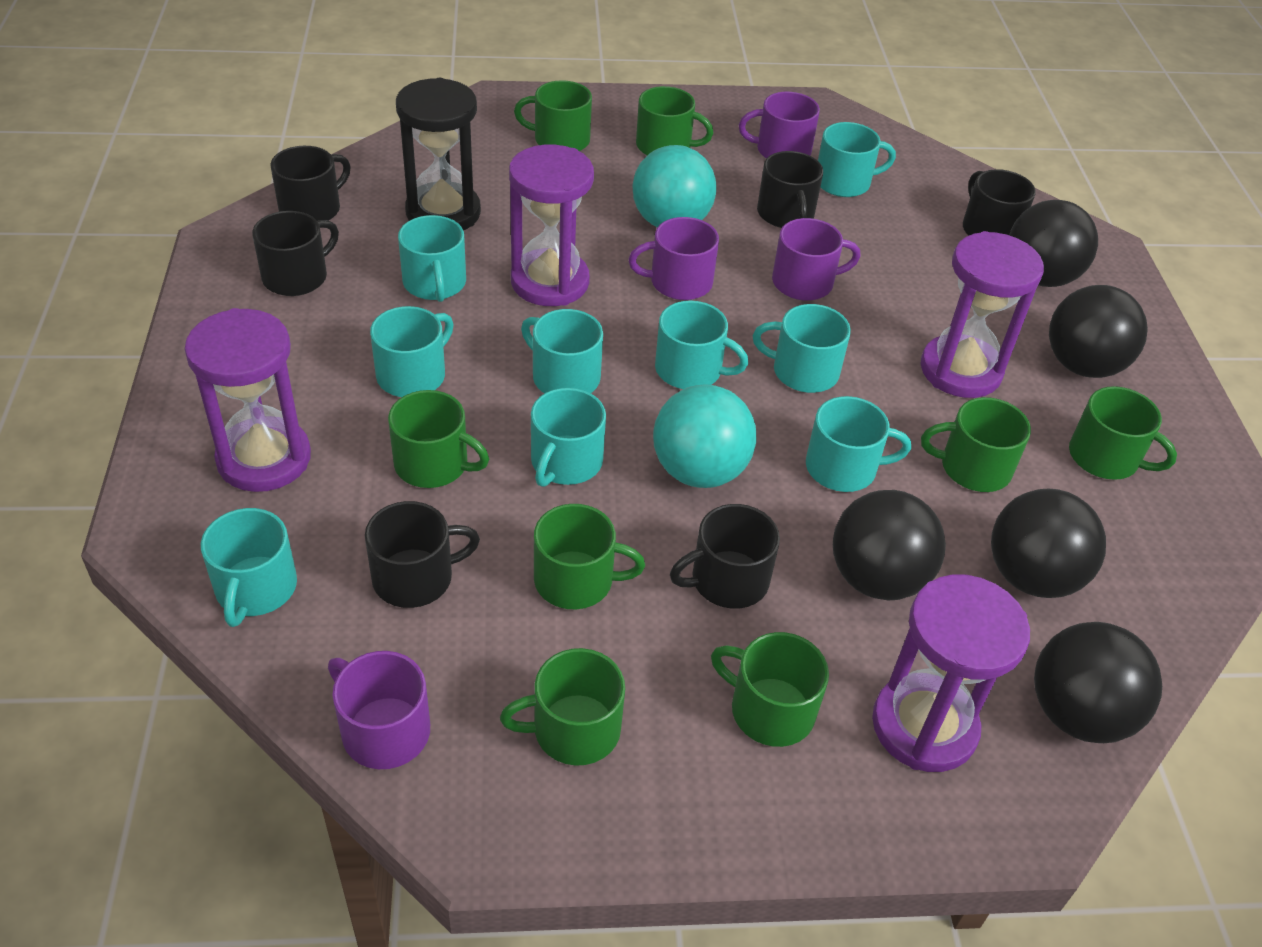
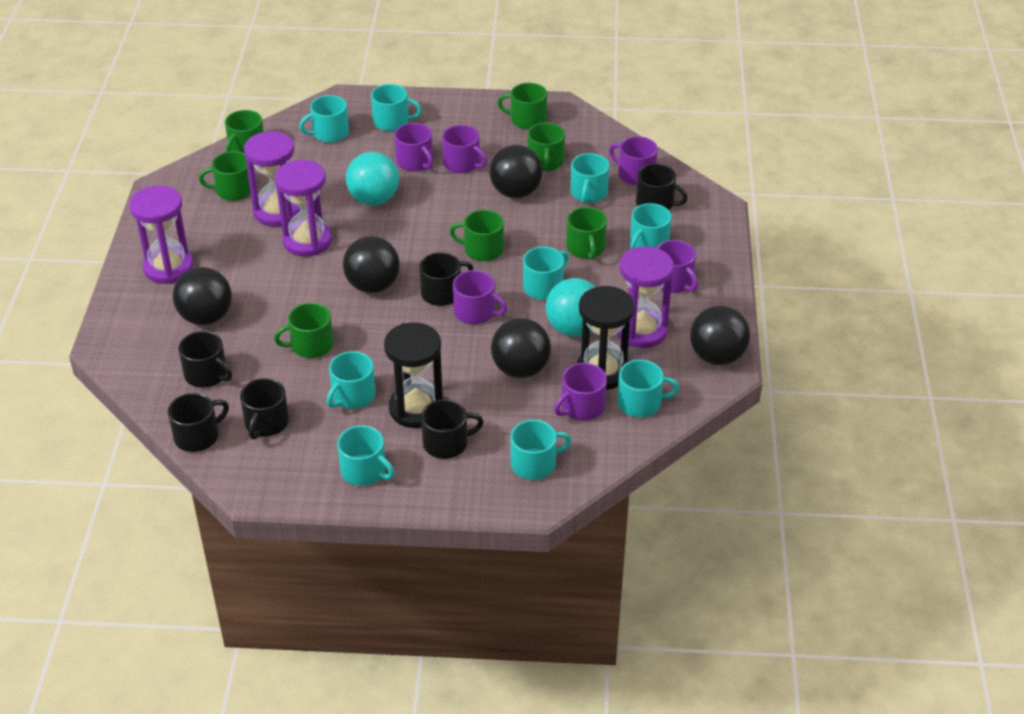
black hourglass: [396,78,481,230] = 1 -> [384,322,443,428] [577,286,635,390] = 2
green mug: [388,390,489,488] [500,648,625,766] [514,80,592,151] [534,504,645,609] [636,86,713,155] [711,632,829,747] [921,397,1031,492] [1069,386,1177,480] = 8 -> [199,151,251,201] [225,110,264,154] [274,303,334,358] [449,209,504,261] [497,83,547,130] [527,123,565,172] [566,207,607,260] = 7
purple mug: [328,651,430,769] [628,217,719,300] [739,92,820,158] [772,218,861,301] = 4 -> [394,123,433,171] [442,125,487,173] [453,270,507,324] [554,363,607,421] [609,136,658,185] [657,240,698,293] = 6

